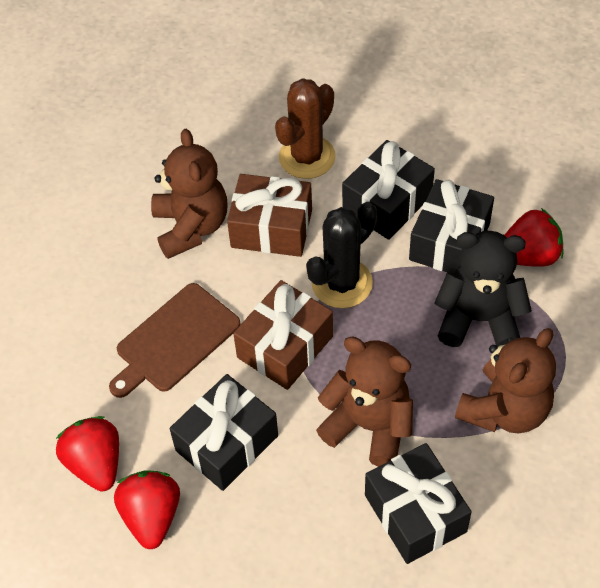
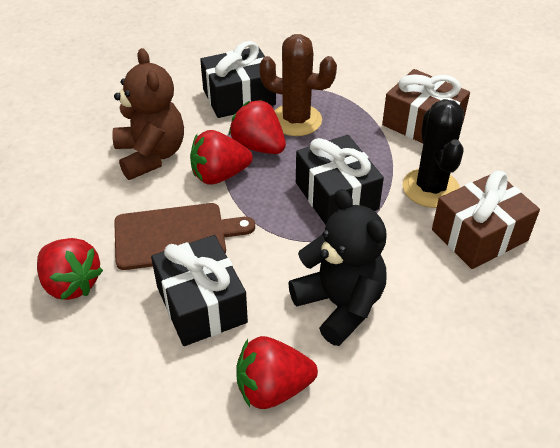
black gift: [170,374,278,491] [342,140,435,240] [365,443,472,564] [409,179,494,274] = 4 -> [151,235,248,346] [200,41,276,118] [296,135,384,225] = 3
brown teddy bear: [151,129,228,259] [316,336,413,467] [455,328,556,434] = 3 -> [112,48,184,180] = 1
red strawberry: [56,416,119,491] [114,470,180,549] [505,208,563,267] = 3 -> [37,238,103,300] [190,130,253,185] [229,100,286,154] [236,336,318,409] = 4

